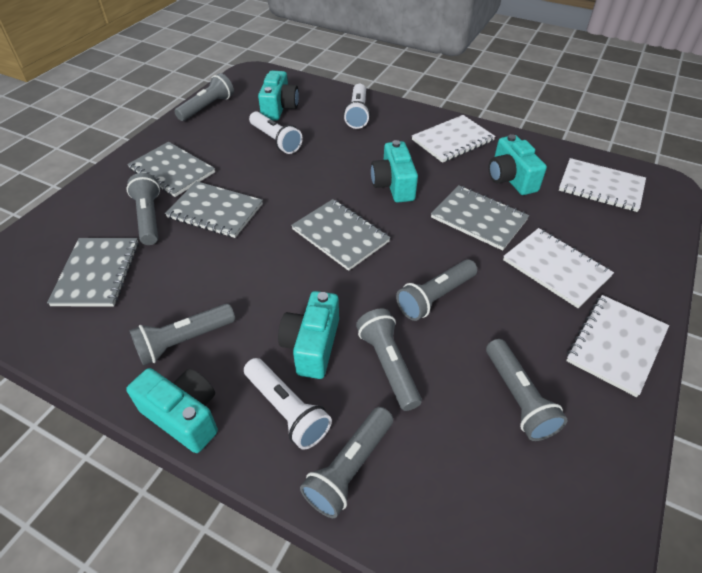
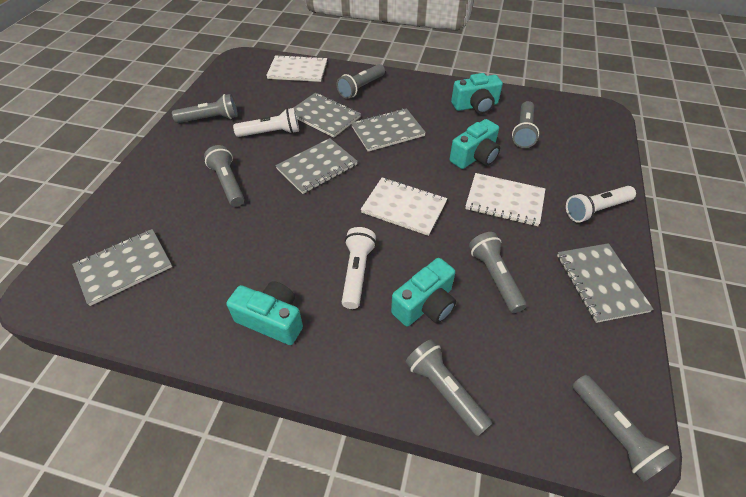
turquoise camera: [126,368,218,453] [258,70,299,121] [278,291,339,379] [371,140,418,203] [488,134,547,195] = 5 -> [226,281,303,345] [391,258,456,327] [450,119,500,169] [451,73,503,114] = 4
white notebook: [412,115,496,163] [503,228,614,308] [559,158,646,212] [566,295,669,397] = 4 -> [266,55,327,82] [361,177,447,236] [465,173,545,226] = 3

